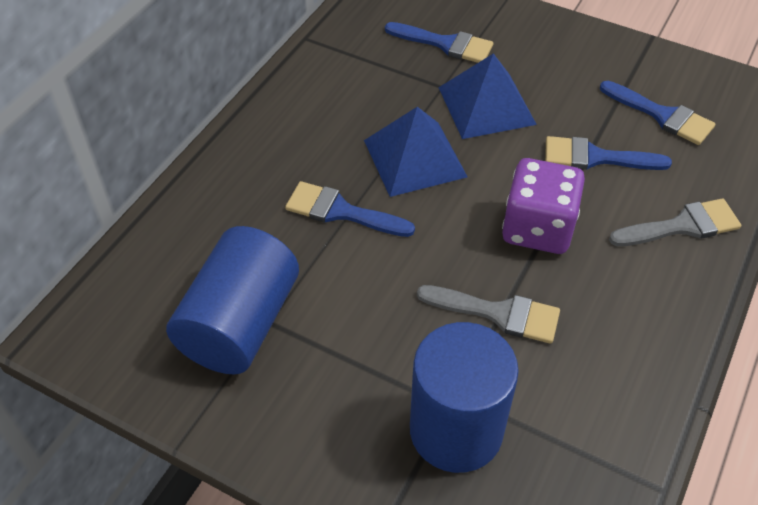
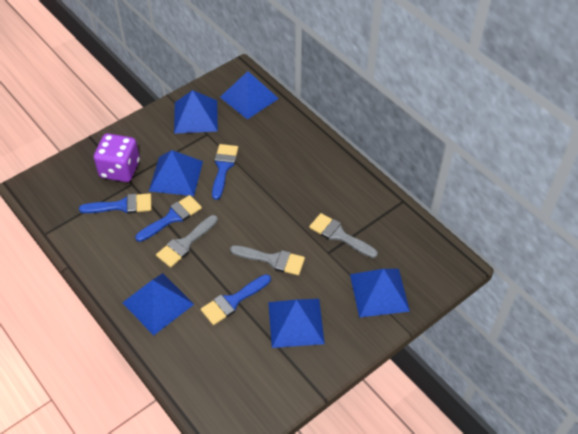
blue cylinder: [166,226,299,374] [410,322,519,473] = 2 -> none = 0
blue pyramid: [364,107,468,197] [438,53,537,139] = 2 -> [122,273,194,336] [149,150,203,196] [174,90,218,134] [220,71,279,119] [268,299,325,348] [350,269,410,318] = 6
grey brush: [417,285,560,344] [609,198,741,246] = 2 -> [156,215,218,268] [230,245,305,275] [309,213,378,258] = 3

